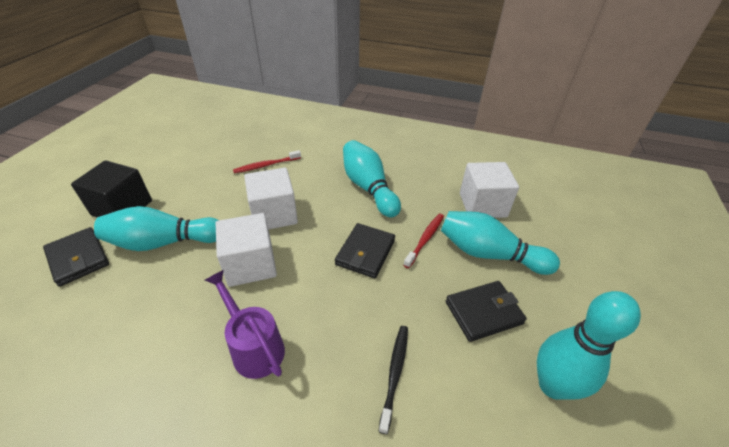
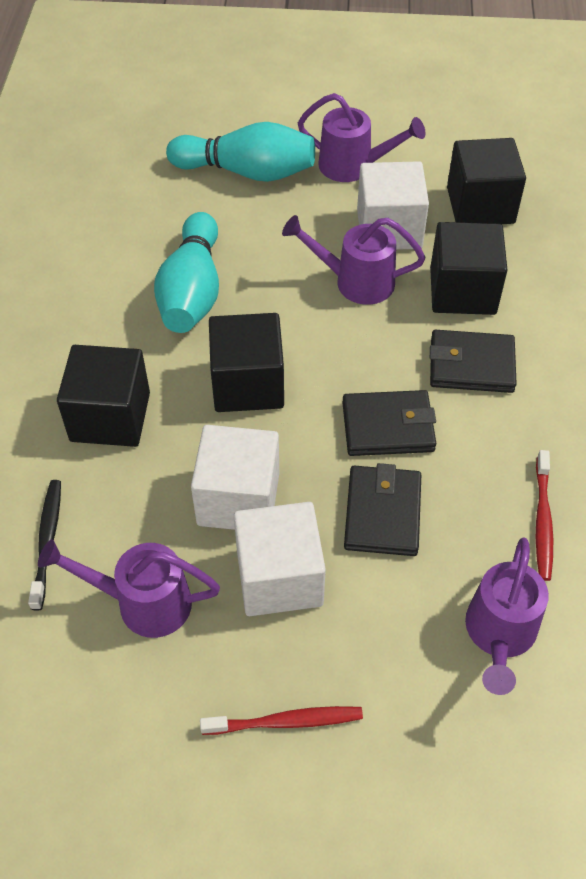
black cube: [71,160,152,218] = 1 -> [57,345,150,447] [209,313,284,412] [430,222,507,315] [447,138,526,224] = 4
purple watering can: [205,270,285,379] = 1 -> [38,539,220,638] [282,215,425,305] [298,93,425,182] [465,537,549,695] = 4
turquoise bowling pin: [94,206,219,251] [343,140,401,217] [441,211,560,275] [537,291,641,400] = 4 -> [154,212,219,333] [166,122,315,182] = 2

